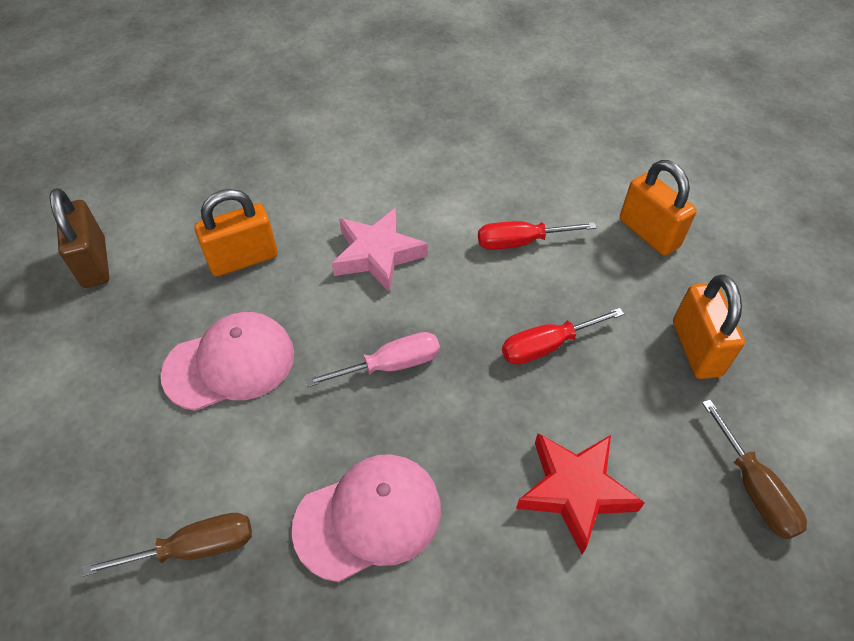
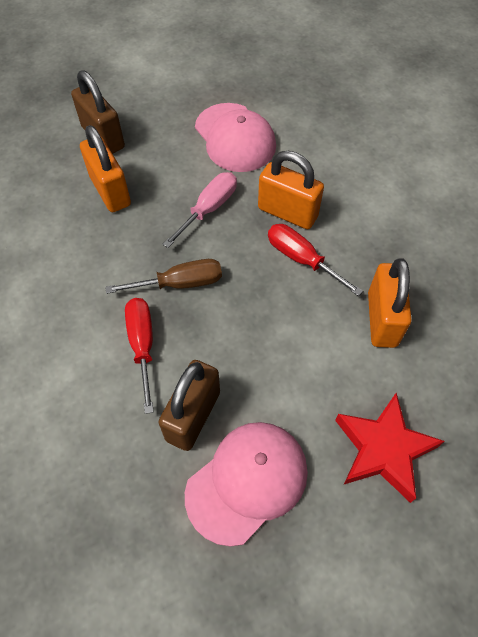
brown padlock: [49,188,109,288] = 1 -> [71,70,125,154] [158,360,220,451] = 2
brown screwdriver: [82,513,252,577] [702,399,807,539] = 2 -> [105,259,222,294] = 1
pink star: [332,208,427,292] = 1 -> none = 0

